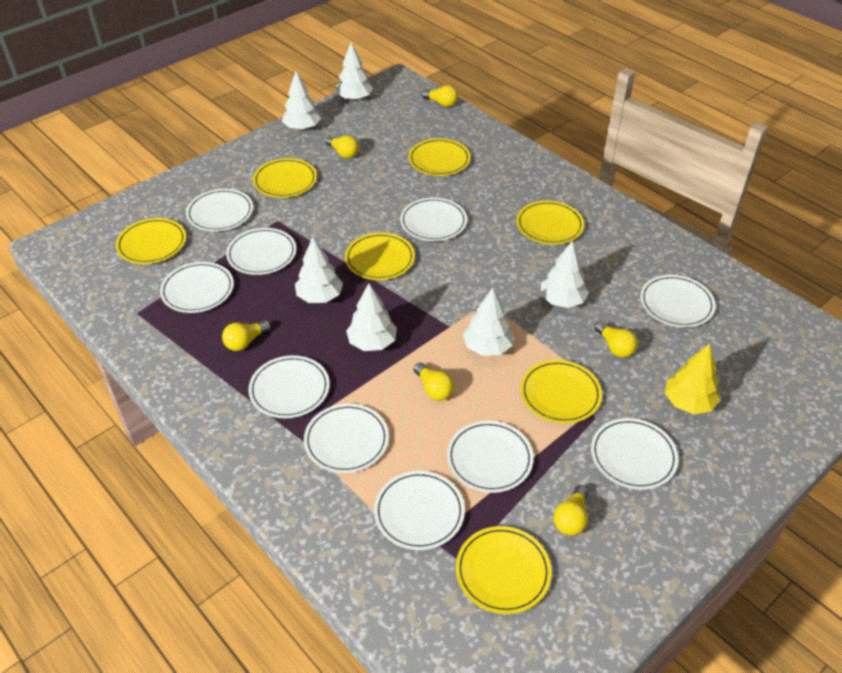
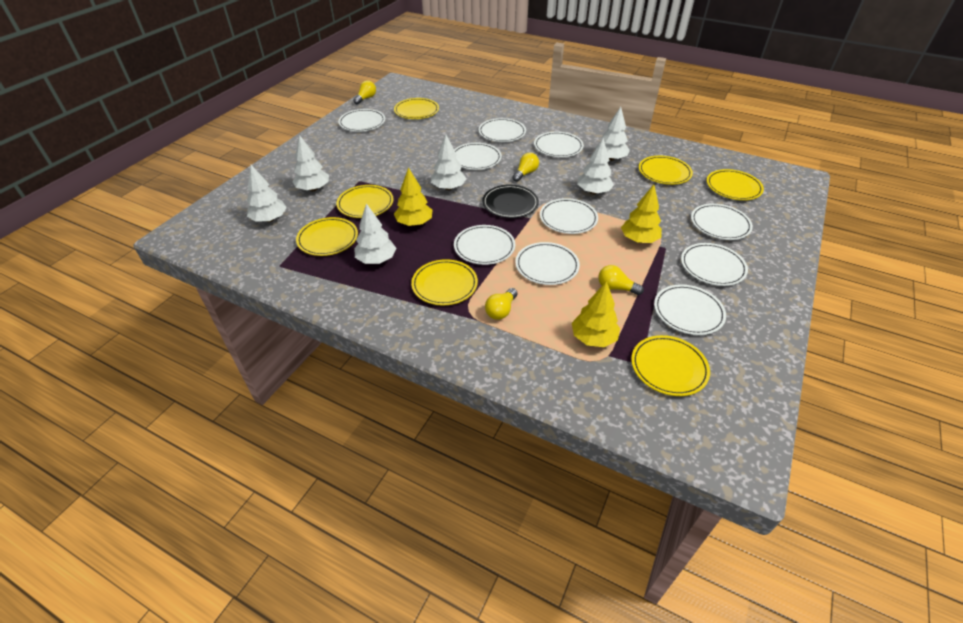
black plate: none = 0 -> [482,185,539,218] = 1
yellow light bulb: [222,320,271,351] [326,135,359,159] [414,362,454,401] [422,85,458,107] [554,485,589,535] [595,321,638,358] = 6 -> [353,80,376,105] [485,288,517,320] [512,153,539,182] [598,265,644,295] = 4
yellow tree: [665,344,720,414] = 1 -> [394,167,432,226] [572,281,620,347] [621,184,662,243] = 3

